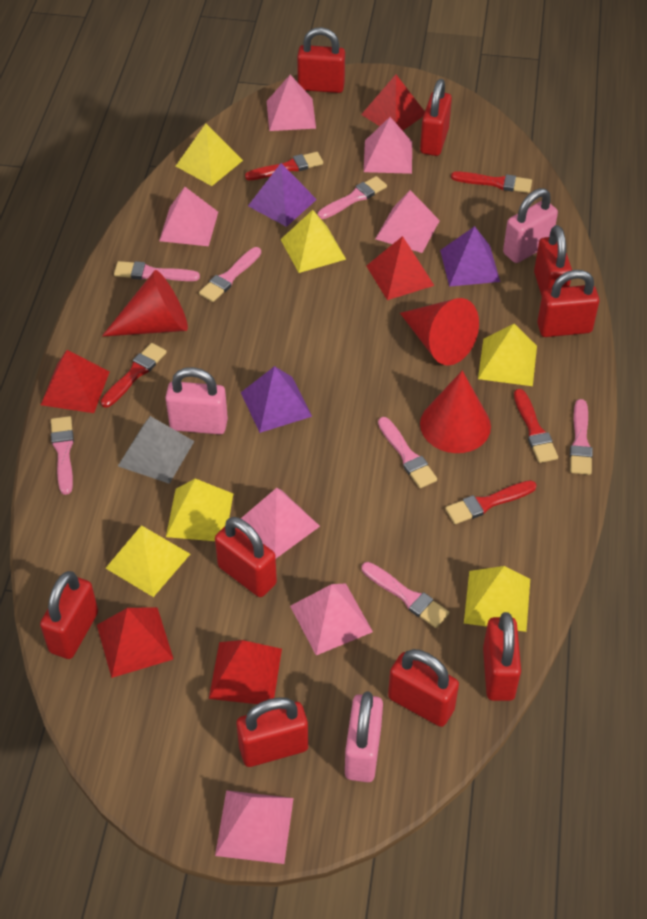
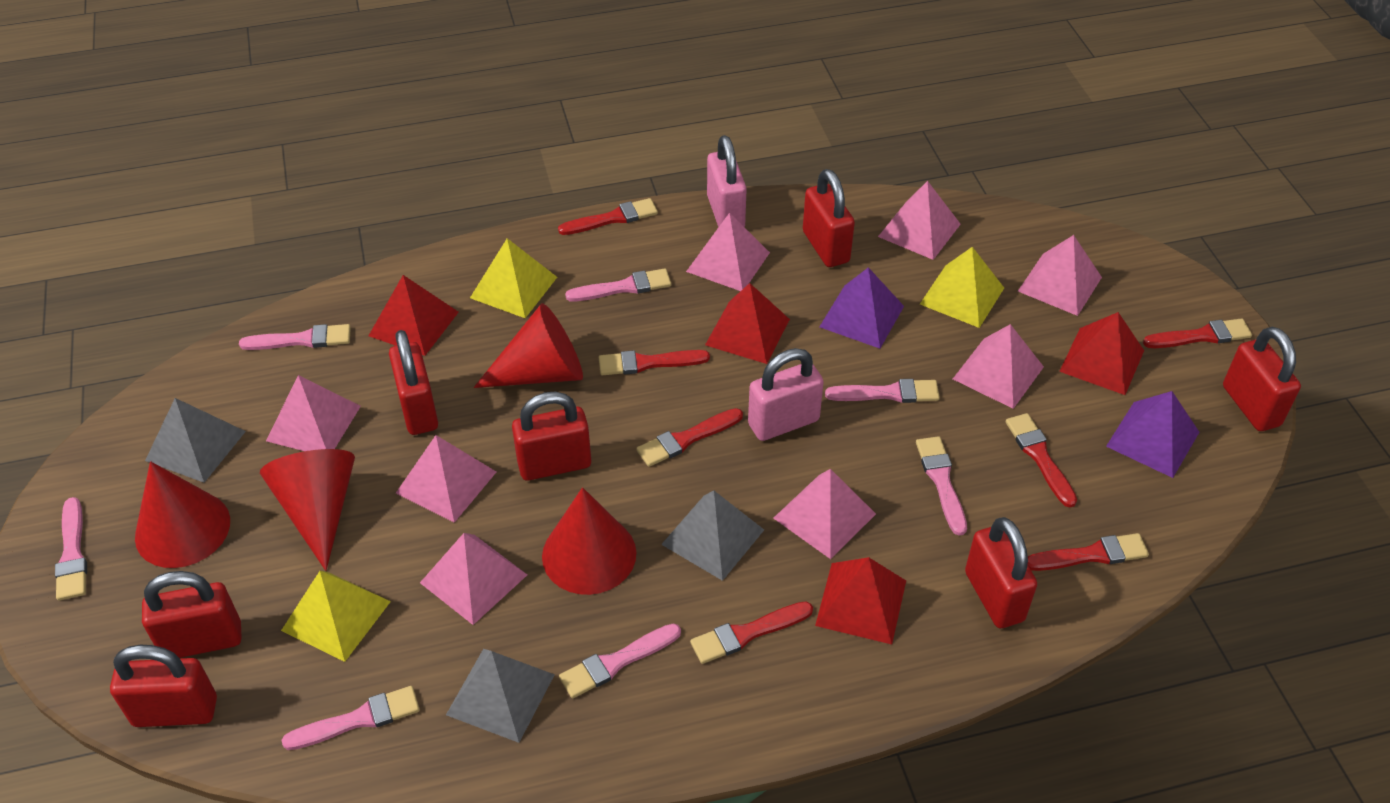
grey pyramid: [118,416,194,484] = 1 -> [145,398,246,483] [446,649,555,743] [661,490,764,581] = 3
pink padlock: [165,367,228,435] [345,691,383,782] [503,188,558,263] = 3 -> [707,135,747,227] [748,348,824,441] = 2
pink pyramid: [159,187,218,246] [215,790,294,864] [241,488,320,558] [267,75,316,131] [290,583,373,655] [364,117,412,174] [375,190,440,253] = 7 -> [266,375,361,451] [396,435,496,523] [420,533,527,625] [686,213,770,291] [773,469,876,559] [878,181,961,260] [953,324,1044,409] [1018,235,1102,316] = 8
purple pyramid: [241,366,312,433] [248,163,317,227] [440,226,500,287] = 3 -> [819,267,904,349] [1106,391,1199,478] = 2
red brush: [101,343,167,407] [245,152,323,180] [445,480,536,524] [451,171,532,193] [514,389,558,463] = 5 -> [558,198,658,235] [599,350,710,375] [636,408,743,467] [690,601,813,664] [1005,413,1077,507] [1028,533,1149,571] [1143,318,1252,348] = 7
red cone: [102,270,188,337] [400,298,479,365] [420,371,491,453] = 3 -> [135,461,230,568] [260,449,355,571] [474,303,583,388] [542,487,636,595] = 4
red padlock: [40,571,98,659] [215,517,277,597] [237,697,308,767] [297,27,345,93] [388,649,459,727] [420,79,452,156] [483,612,521,701] [534,225,572,296] [537,270,599,337] = 9 -> [110,645,217,727] [142,571,242,658] [389,330,438,435] [512,392,591,481] [803,169,855,267] [965,517,1037,628] [1223,327,1301,431] = 7
red pyramid: [41,350,110,413] [97,607,173,678] [209,640,282,704] [361,75,425,131] [367,236,435,300] = 5 -> [369,275,459,356] [705,283,790,364] [815,557,906,644] [1059,312,1144,395] = 4
yellow pyramid: [106,525,190,597] [166,478,233,541] [176,124,243,186] [280,210,346,273] [464,566,530,632] [478,324,537,386] = 6 -> [281,571,391,662] [470,238,557,318] [920,247,1004,328] = 3

